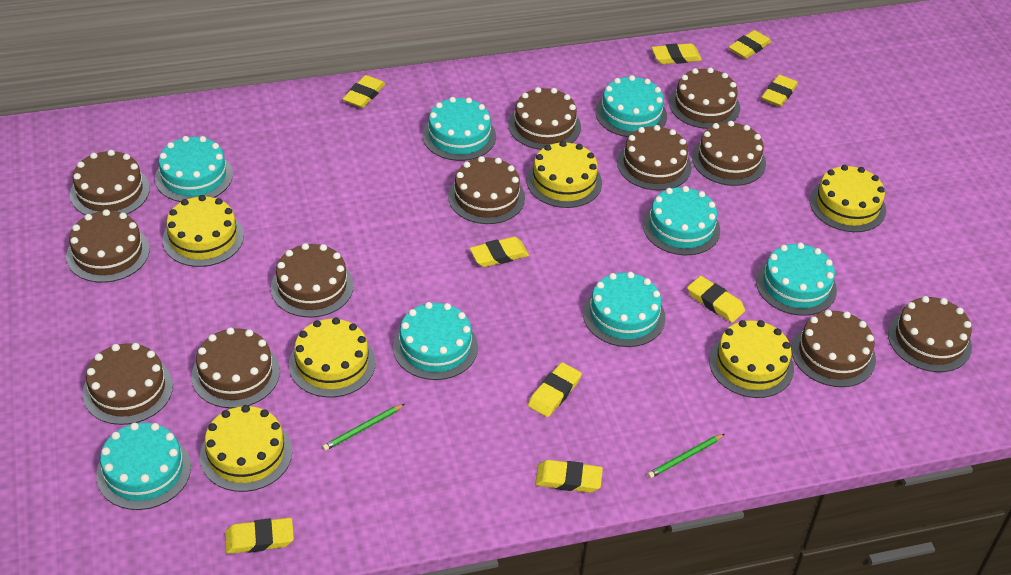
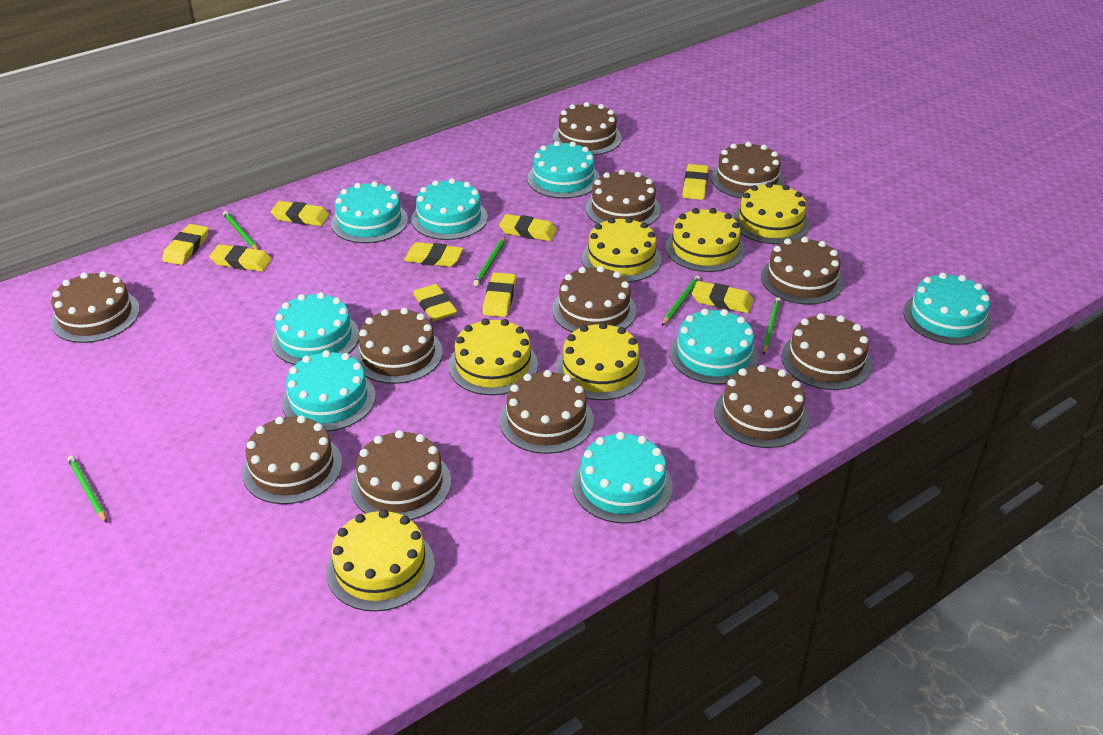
green pencil: [322,404,405,451] [647,434,724,478] = 2 -> [68,455,107,523] [223,211,259,250] [473,236,506,286] [662,276,700,326] [762,297,781,355] = 5

